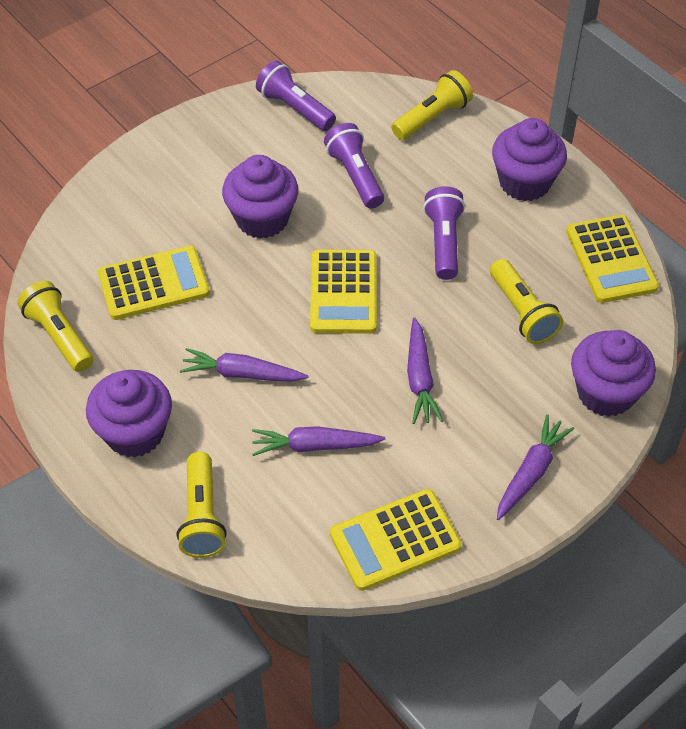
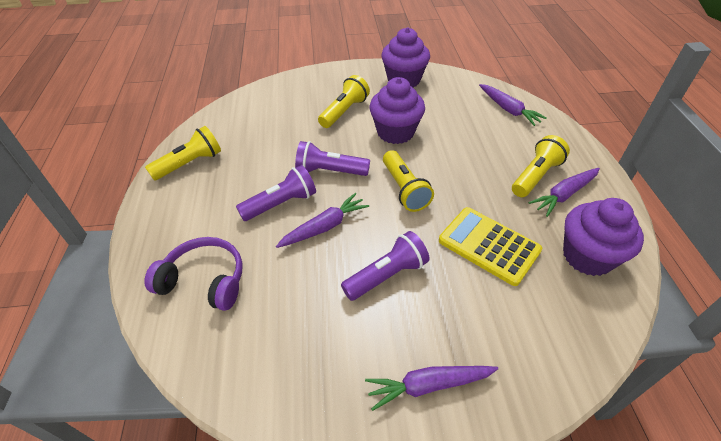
purple cupcake: [86,370,172,457] [222,155,299,239] [492,118,567,201] [571,330,656,417] = 4 -> [369,77,425,144] [381,27,430,88] [563,198,644,276] = 3
purple headphones: none = 0 -> [144,237,243,311] = 1
yellow calculator: [98,246,210,320] [310,250,377,334] [330,489,461,591] [566,215,659,303] = 4 -> [439,207,542,286] = 1

